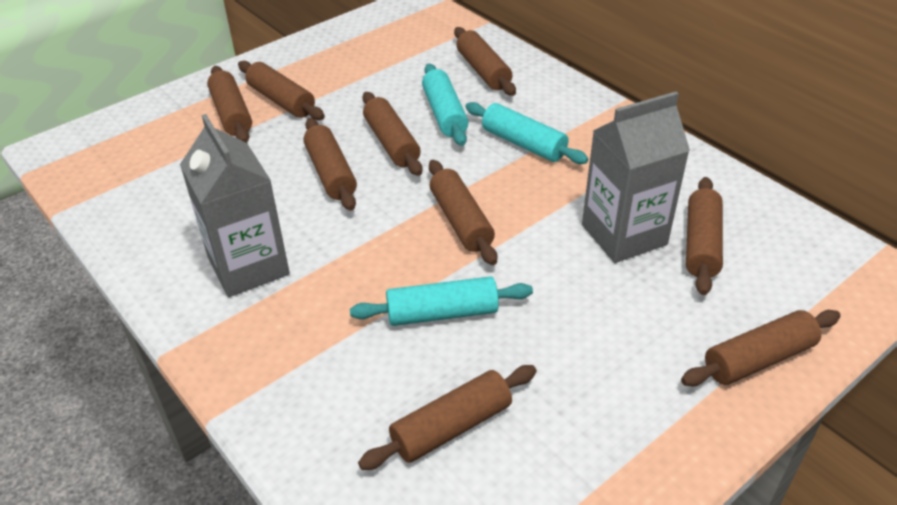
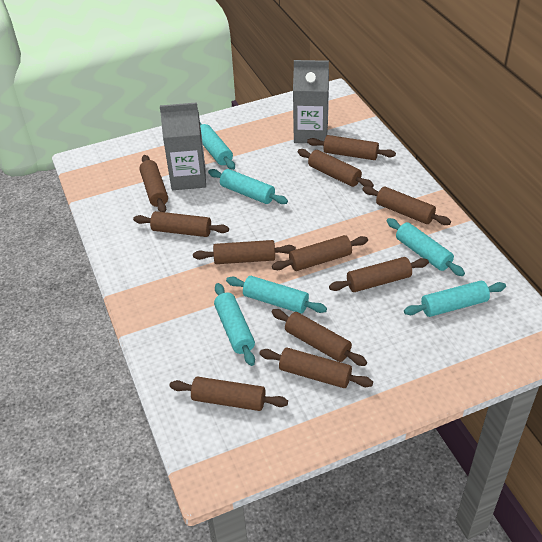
brown rolling pin: [207,66,252,143] [238,61,325,120] [303,118,357,211] [358,365,537,470] [362,92,422,176] [429,160,497,265] [454,27,516,96] [681,310,841,386] [686,177,723,295] = 9 -> [133,211,229,237] [139,155,168,212] [169,377,288,411] [193,240,296,264] [259,348,373,388] [271,309,367,366] [272,235,368,271] [298,149,374,188] [307,135,396,160] [329,257,429,292] [362,186,451,225] = 11
turquoise rolling pin: [350,276,533,326] [422,64,469,146] [465,102,588,164] = 3 -> [200,123,235,170] [208,169,288,204] [214,283,255,366] [226,276,327,314] [387,218,465,276] [404,281,506,317] = 6

